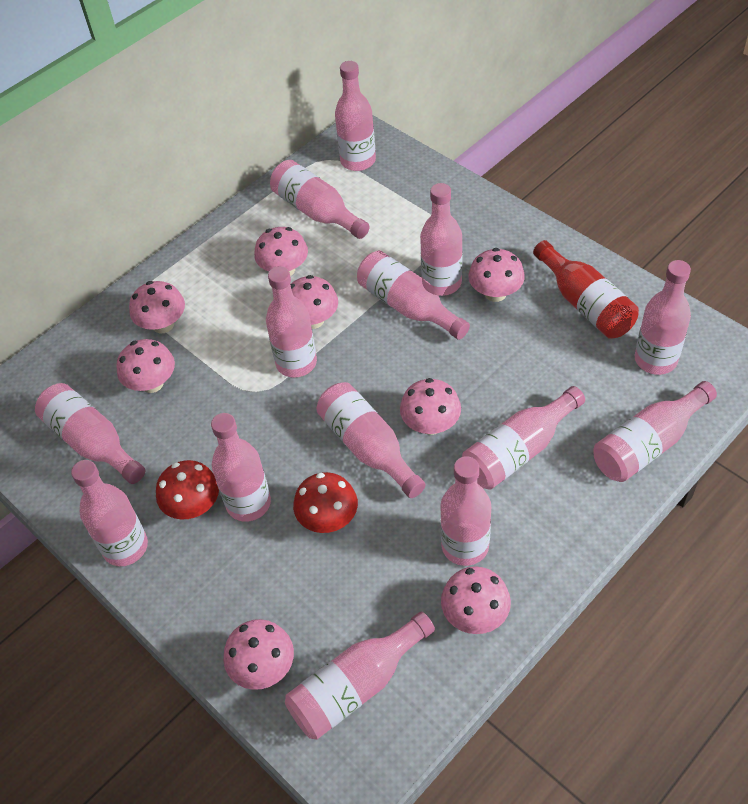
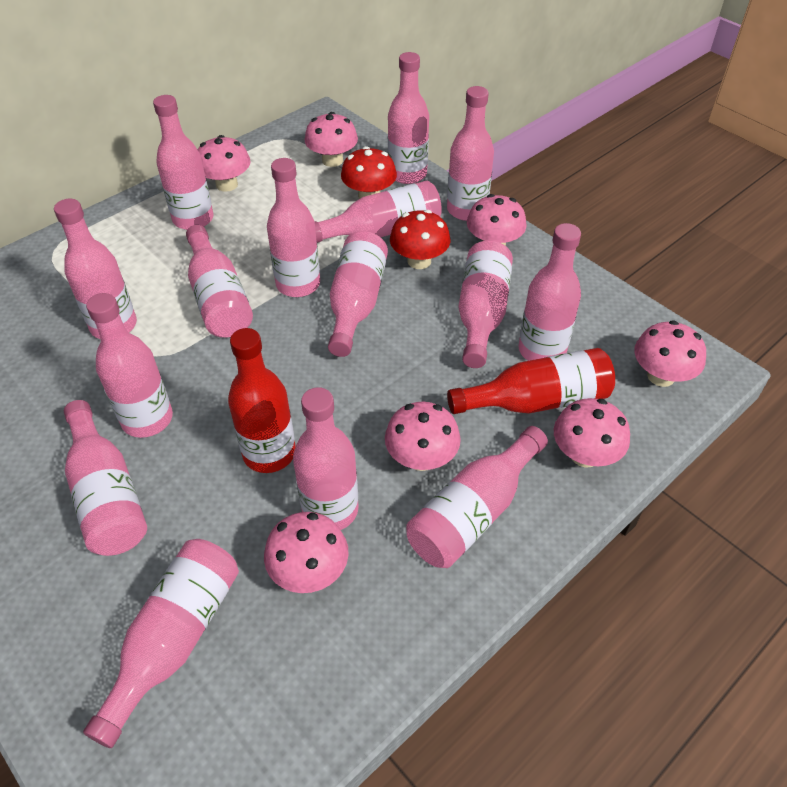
pink bottle: [35,383,145,484] [71,460,148,566] [211,413,271,522] [266,266,317,378] [270,160,370,239] [285,611,435,740] [316,382,426,498] [335,61,376,171] [357,251,470,340] [420,183,463,296] [440,456,491,566] [462,386,585,490] [594,381,717,482] [635,260,691,375] = 14 -> [54,199,137,339] [64,400,147,556] [83,539,239,748] [86,293,173,438] [153,95,214,230] [186,225,253,338] [267,158,320,297] [293,387,358,530] [314,181,442,243] [328,231,388,357] [388,52,429,184] [406,426,548,568] [447,86,494,221] [458,240,513,368] [519,223,581,361] = 15
pink mushroom: [116,339,175,393] [129,281,185,333] [223,619,294,690] [254,227,308,276] [290,275,338,329] [400,378,461,435] [441,566,511,634] [468,248,525,302] = 8 -> [198,135,250,192] [264,512,349,593] [305,112,358,167] [385,402,461,471] [467,194,526,246] [554,398,630,467] [634,320,706,387] = 7
red bottle: [533,240,639,339] = 1 -> [228,328,296,473] [447,348,615,414] = 2

